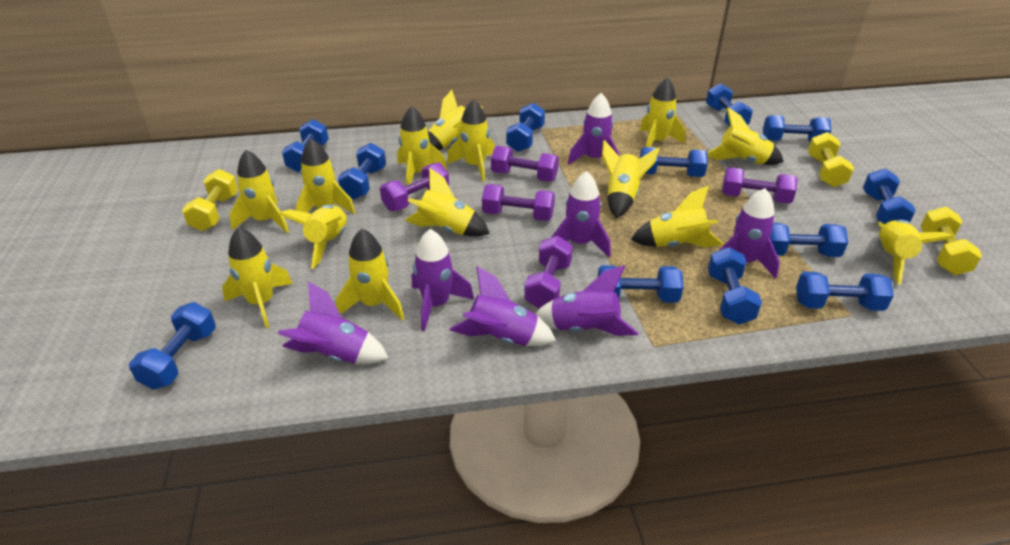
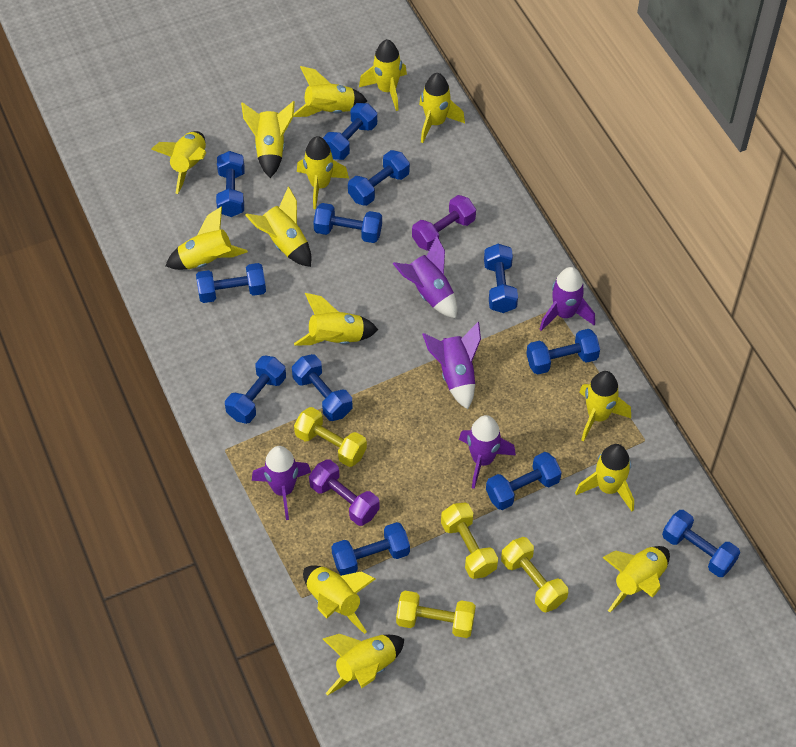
purple dumbbell: [380,162,449,211] [482,184,555,221] [491,146,559,182] [524,236,573,309] [722,167,798,204] = 5 -> [309,459,380,526] [412,195,476,251] = 2
purple rocket: [278,281,389,364] [412,229,474,331] [449,266,556,346] [536,265,638,336] [551,171,611,257] [568,93,620,165] [719,188,780,279] = 7 -> [252,446,311,520] [393,236,457,318] [422,322,481,409] [459,415,516,489] [539,267,595,331] = 5
yellow dumbbell: [182,169,238,231] [808,132,854,187] [921,206,982,275] = 3 -> [294,407,367,467] [396,591,476,638] [441,503,498,579] [501,537,568,612] = 4

